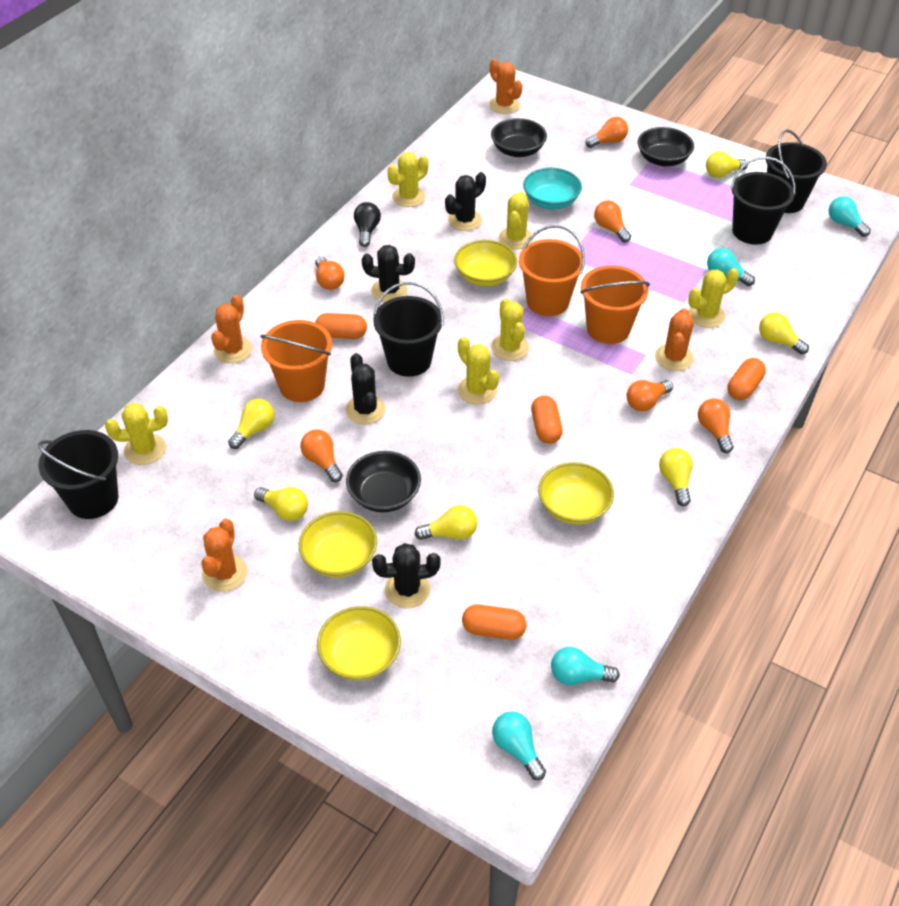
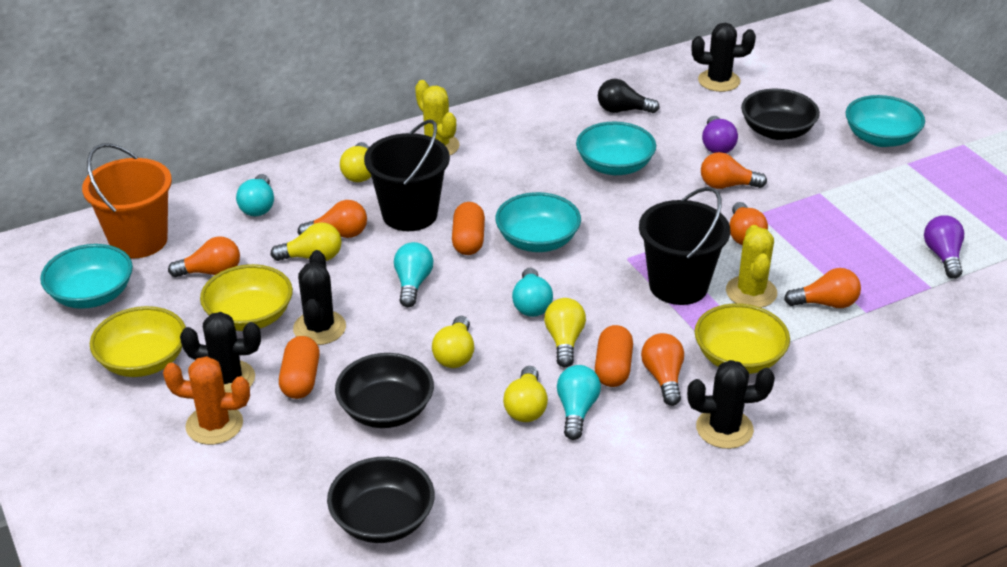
black bucket: [38,430,118,519] [373,282,444,377] [730,157,796,245] [766,129,827,213] = 4 -> [364,120,450,231] [639,187,730,305] = 2
orange bucket: [260,320,332,402] [519,225,585,316] [580,265,650,344] = 3 -> [82,143,172,258] = 1
orange cactus: [201,518,248,592] [211,295,252,363] [489,59,523,114] [655,308,694,371] = 4 -> [163,356,250,445] = 1
orange capsule: [315,313,367,339] [462,604,526,640] [531,396,563,444] [727,358,766,400] = 4 -> [279,336,320,399] [452,202,485,255] [595,325,633,387] = 3
purple light bulb: none = 0 -> [702,116,738,153] [924,215,964,279] = 2
turquoise bowl: [523,168,582,209] = 1 -> [40,244,133,309] [495,192,581,252] [576,122,656,175] [846,95,925,147] = 4
yellow bowl: [299,511,377,578] [317,606,401,681] [454,240,517,286] [538,462,614,525] = 4 -> [90,306,186,377] [200,264,293,331] [695,303,790,374] = 3
yellow cactus: [105,403,168,465] [387,152,428,207] [458,337,499,405] [491,298,529,361] [499,192,533,249] [688,268,739,328] = 6 -> [415,80,460,155] [726,225,777,308] = 2
yellow light bulb: [228,399,274,449] [254,487,308,521] [414,505,478,540] [659,448,693,506] [706,151,748,178] [759,312,809,355] = 6 -> [271,222,342,261] [340,142,371,182] [432,316,474,368] [503,366,548,422] [544,298,586,368] = 5

